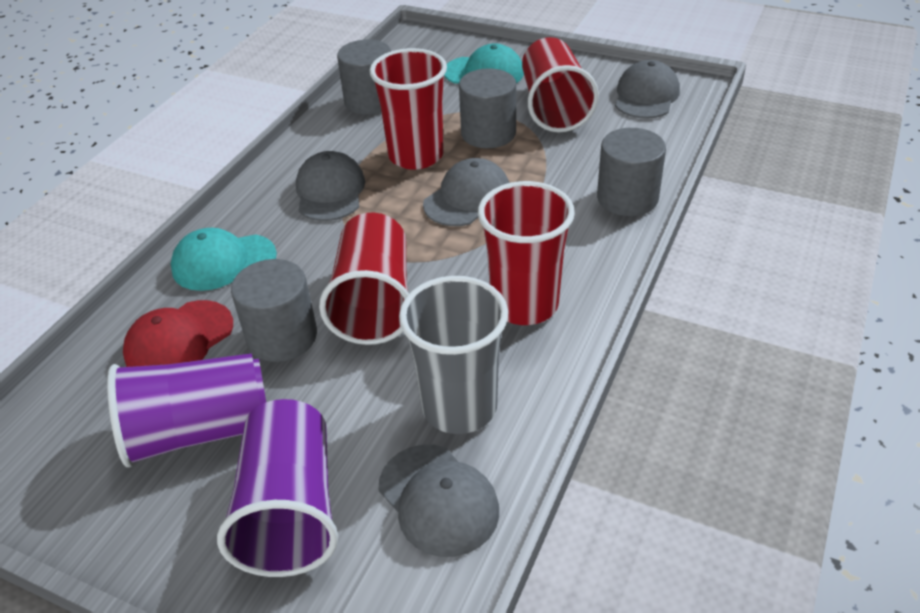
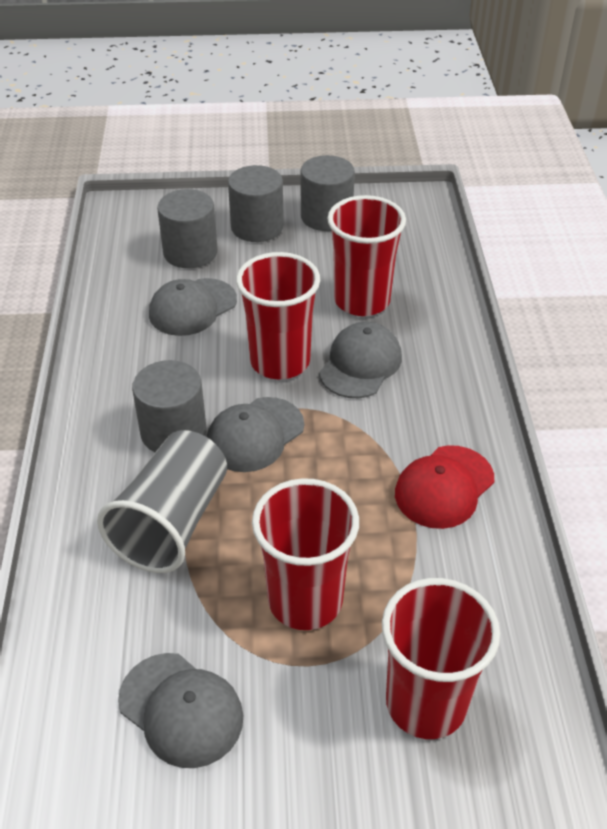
purple cup: [107,353,266,467] [217,399,338,577] = 2 -> none = 0
turquoise cap: [171,228,277,291] [444,43,524,84] = 2 -> none = 0

